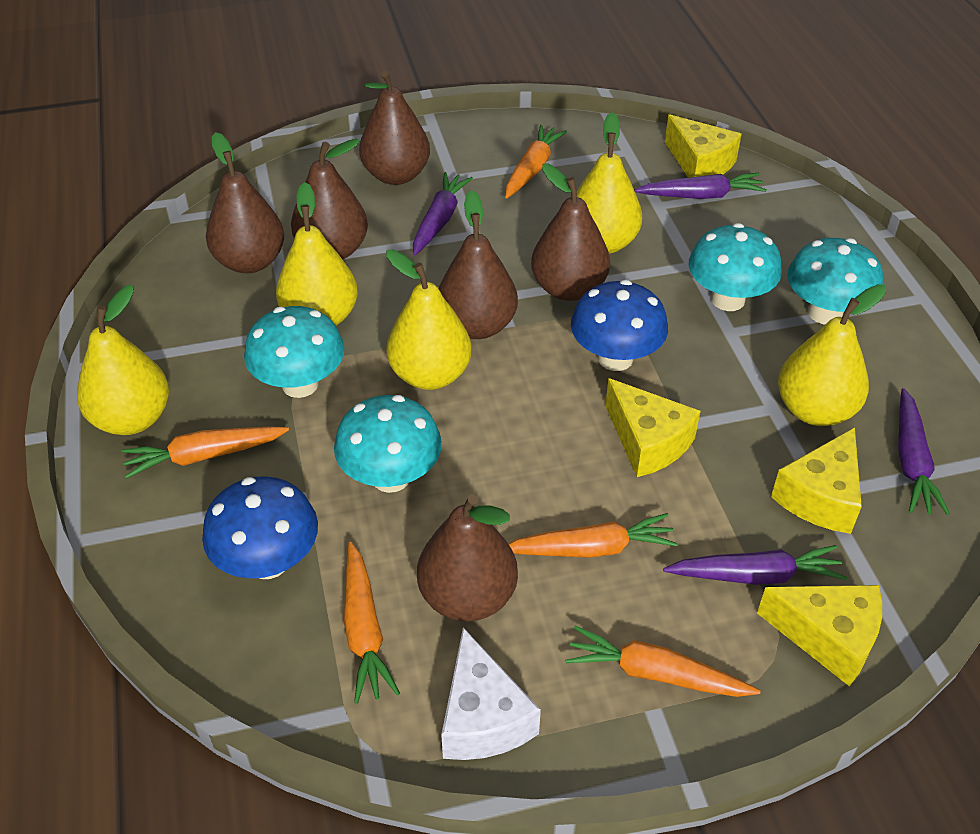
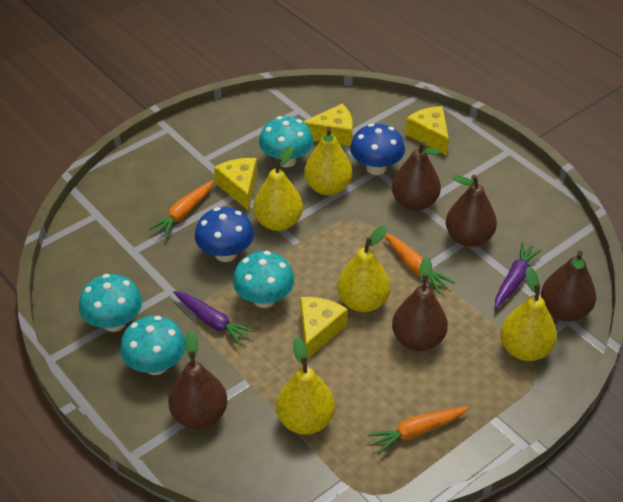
brown pear: [206,132,284,273] [291,139,368,260] [359,71,430,185] [417,494,518,622] [438,190,518,339] [531,163,610,301] = 6 -> [168,330,227,429] [392,141,441,211] [392,257,448,351] [446,175,497,247] [541,250,596,321] = 5
orange carrot: [122,427,289,479] [344,542,400,704] [505,125,567,198] [509,513,678,558] [565,626,761,697] = 5 -> [149,180,213,237] [368,407,469,454] [385,234,455,293] = 3
purple carrot: [413,172,473,256] [634,173,767,199] [663,545,847,585] [898,388,950,516] = 4 -> [173,291,255,346] [495,242,542,309] = 2
white cheese: [441,627,541,760] = 1 -> none = 0

